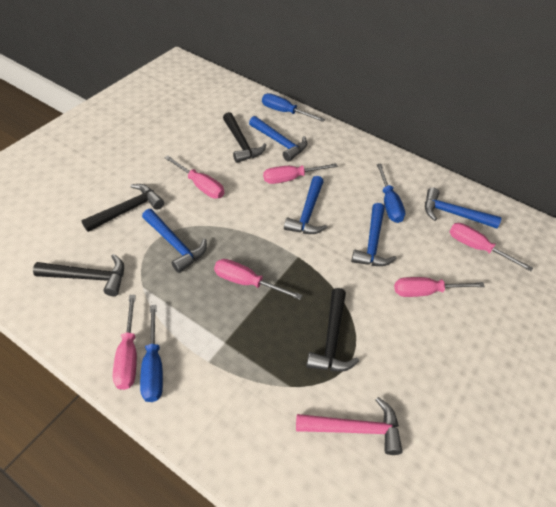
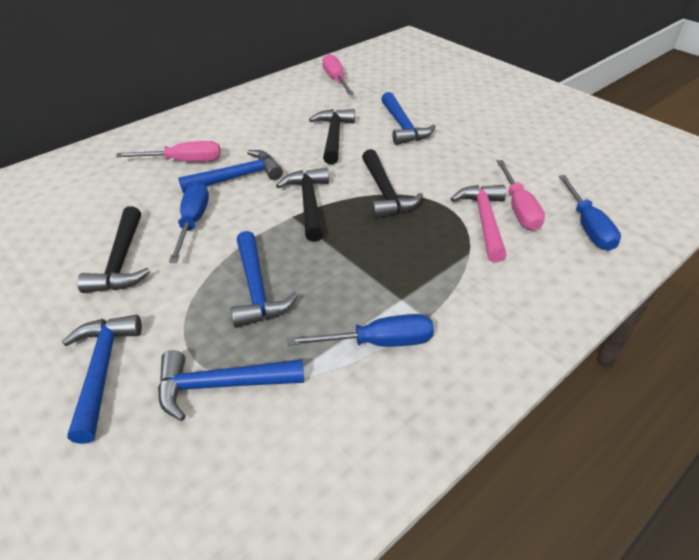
pink screwdriver: [112,295,137,390] [164,156,224,199] [214,259,302,300] [263,163,338,184] [394,277,485,297] [449,223,533,271] = 6 -> [116,141,221,162] [322,54,354,95] [497,160,545,230] = 3

